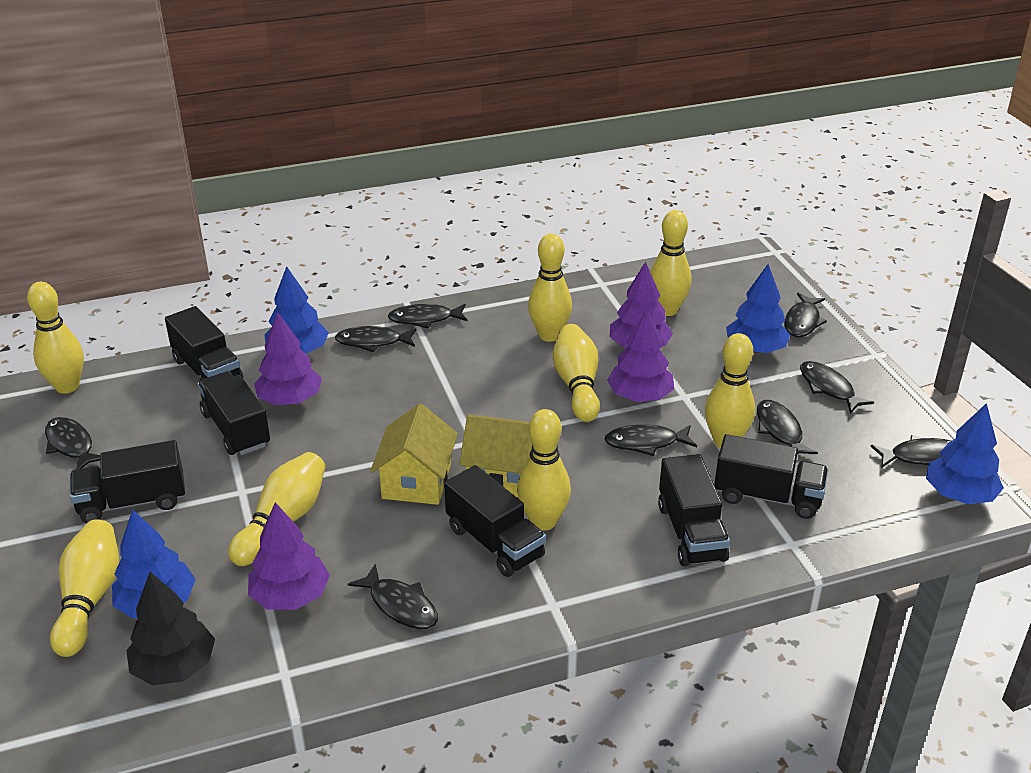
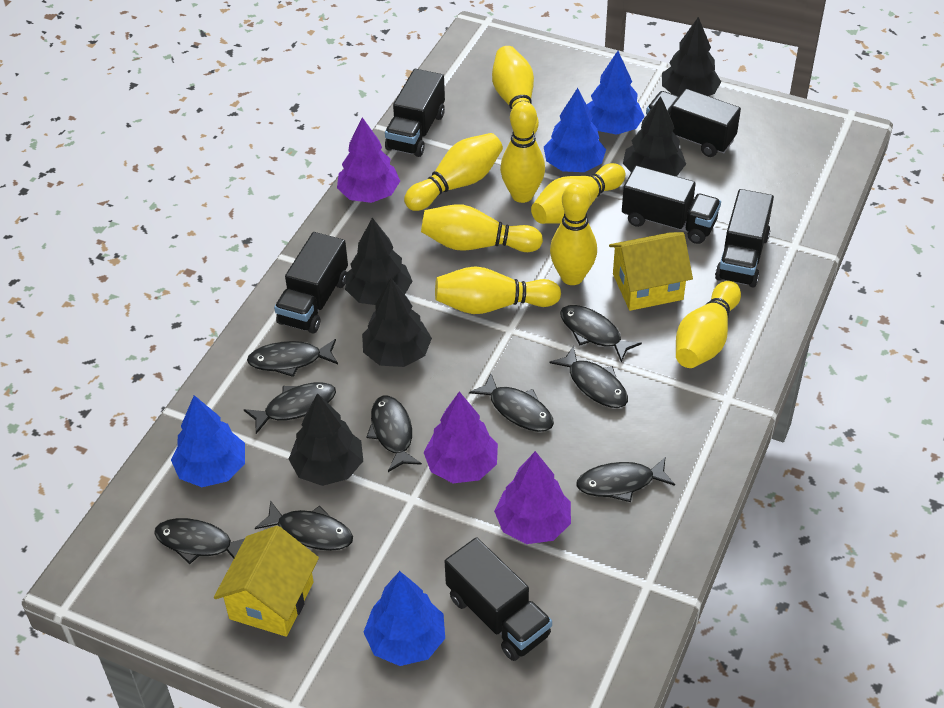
black tree: [126,572,215,685] = 1 -> [289,393,363,486] [345,218,412,305] [362,278,432,367] [623,96,686,176] [662,17,721,96] = 5
purple tree: [248,502,330,610] [254,312,322,405] [607,309,674,402] [610,262,673,348] = 4 -> [337,117,400,203] [424,391,498,483] [494,451,571,544] = 3

